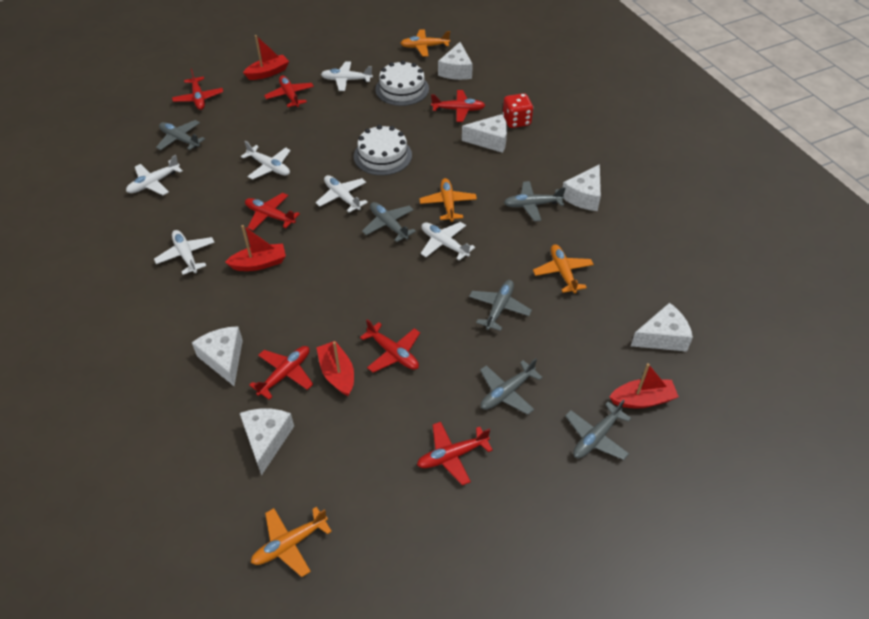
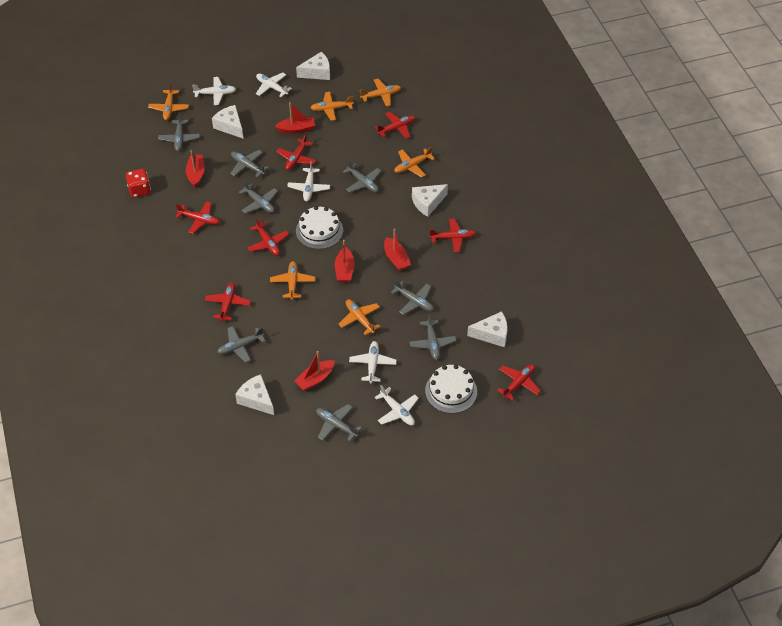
grey plane: [156,120,205,150] [362,202,416,242] [469,280,532,331] [480,358,543,414] [504,181,566,221] [565,399,631,460] = 6 -> [158,113,200,151] [217,326,266,362] [230,150,269,177] [239,180,278,213] [316,404,362,441] [343,160,381,192] [391,279,434,315] [410,314,456,360] = 8
orange plane: [251,507,332,577] [400,29,450,57] [419,178,477,222] [533,244,594,293] = 4 -> [148,83,189,120] [270,261,315,300] [311,92,353,121] [339,299,380,335] [360,79,401,106] [394,146,435,177] = 6
red boat: [225,225,286,271] [243,35,289,80] [316,341,354,396] [610,363,679,409] = 4 -> [186,150,205,187] [275,102,315,134] [294,351,335,391] [335,240,355,283] [384,229,411,271] = 5
white cheese: [192,326,243,386] [240,409,294,476] [438,42,473,80] [462,114,507,153] [562,164,601,211] [631,303,693,352] = 6 -> [212,105,243,138] [235,374,274,415] [296,52,330,80] [412,184,448,217] [467,311,508,347] = 5
white plane: [126,155,183,195] [154,230,215,275] [241,141,291,180] [316,175,368,212] [321,61,373,91] [421,222,475,261] = 6 -> [192,77,236,105] [256,73,292,97] [287,161,330,201] [349,341,397,383] [375,385,419,426] = 5

